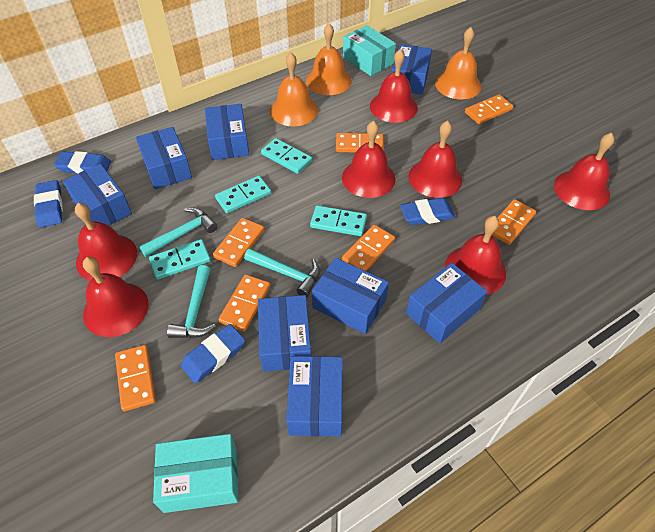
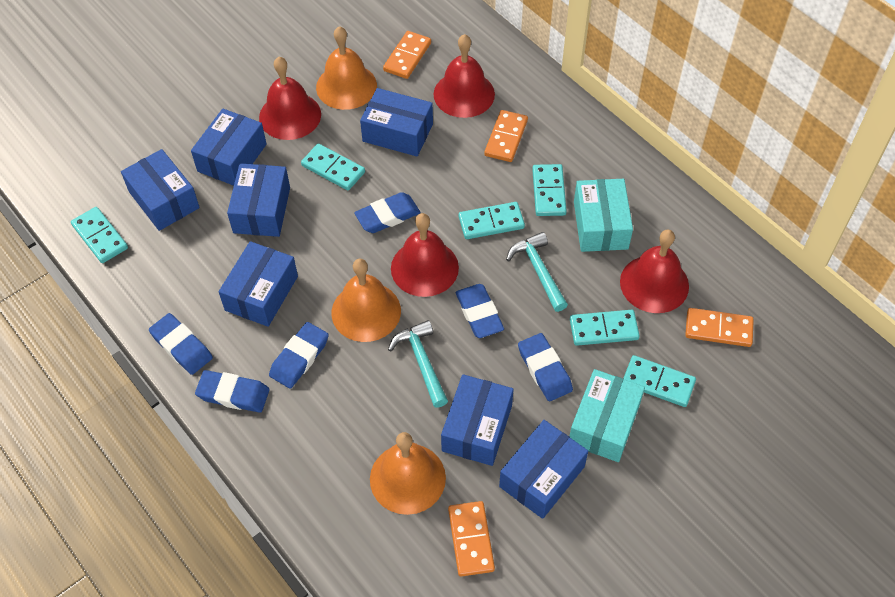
blue box: [63,164,132,226] [136,127,192,189] [205,104,249,160] [258,295,311,372] [286,356,343,436] [312,258,389,334] [391,44,432,95] [406,263,487,344] = 8 -> [121,149,200,231] [191,109,266,186] [219,241,298,327] [227,163,290,237] [360,88,433,157] [441,374,514,466] [499,420,588,519] = 7
blue eraser: [34,180,63,228] [54,151,111,174] [181,324,245,383] [400,198,456,225] = 4 -> [149,313,213,375] [195,370,270,413] [269,322,329,389] [354,192,420,233] [456,284,504,338] [518,333,573,401] = 6
orange domino: [115,345,156,412] [213,218,264,267] [218,274,270,331] [336,133,384,153] [342,225,395,271] [465,94,513,124] [492,199,536,245] = 7 -> [383,31,431,79] [448,501,495,577] [484,110,528,162] [685,308,754,347] = 4
red bell: [75,203,137,281] [83,257,149,337] [342,121,396,198] [370,49,418,123] [408,121,462,198] [445,216,506,295] [554,133,615,210] = 7 -> [259,57,321,140] [391,213,459,297] [433,34,495,118] [620,230,689,313] = 4
turquoise domino: [149,239,211,280] [215,176,271,213] [261,138,312,174] [310,205,367,236] = 4 -> [71,207,128,263] [301,143,365,190] [459,202,525,239] [532,164,567,216] [570,310,640,346] [623,355,696,407] = 6
turquoise hammer: [139,208,217,257] [167,265,216,338] [244,248,320,298] = 3 -> [388,320,448,408] [506,232,568,312] = 2

